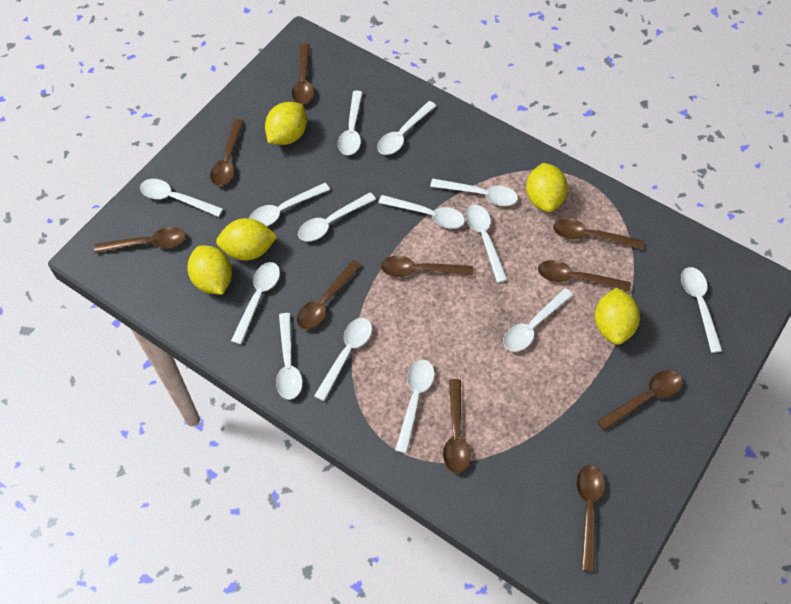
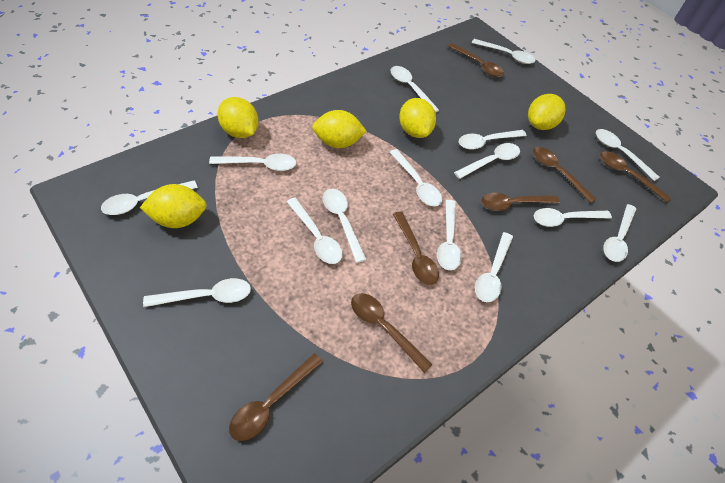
brown spoon: [94,227,186,253] [210,119,244,186] [292,44,314,104] [297,260,362,330] [381,255,473,277] [443,379,471,473] [538,260,631,292] [553,218,644,250] [576,465,605,572] [597,370,682,431] = 10 -> [229,353,323,441] [351,293,433,373] [393,211,439,285] [448,43,504,77] [481,193,560,211] [533,147,596,203] [600,151,671,202] = 7
white spoon: [140,179,223,217] [231,262,280,345] [249,183,330,226] [276,313,303,400] [298,192,376,241] [314,318,372,401] [338,91,363,155] [377,101,436,155] [378,195,465,229] [395,360,435,453] [430,179,518,206] [465,205,508,283] [503,288,573,352] [681,267,722,353] = 14 -> [101,180,198,215] [143,278,251,307] [209,154,296,171] [287,198,343,264] [323,189,367,263] [390,149,442,206] [391,66,439,113] [437,200,462,270] [454,143,520,179] [459,130,527,150] [472,39,535,64] [475,232,513,302] [534,208,612,227] [596,129,660,181] [603,204,636,262] = 15

